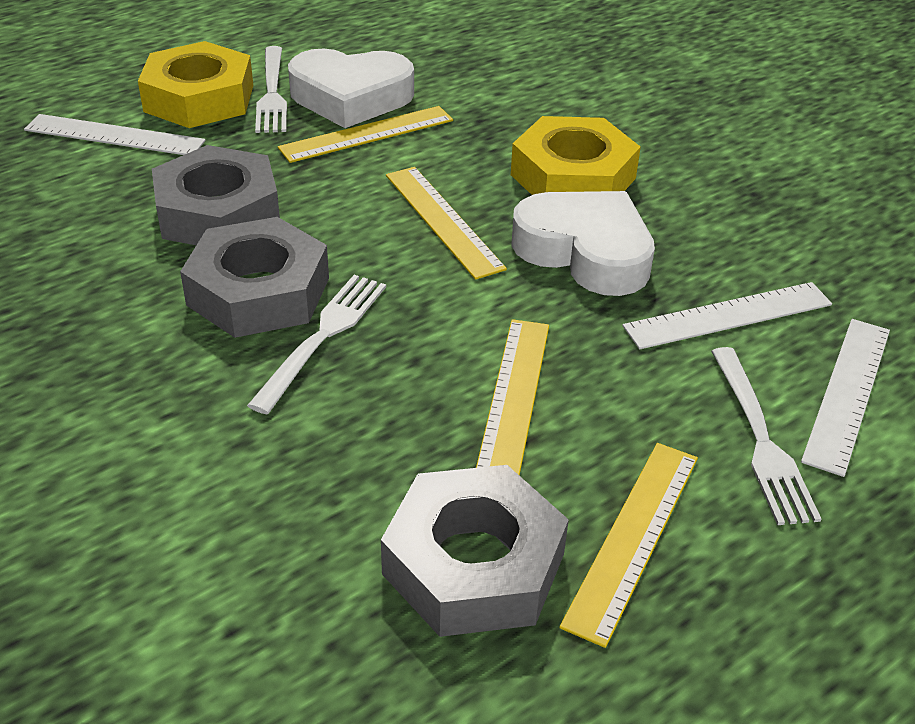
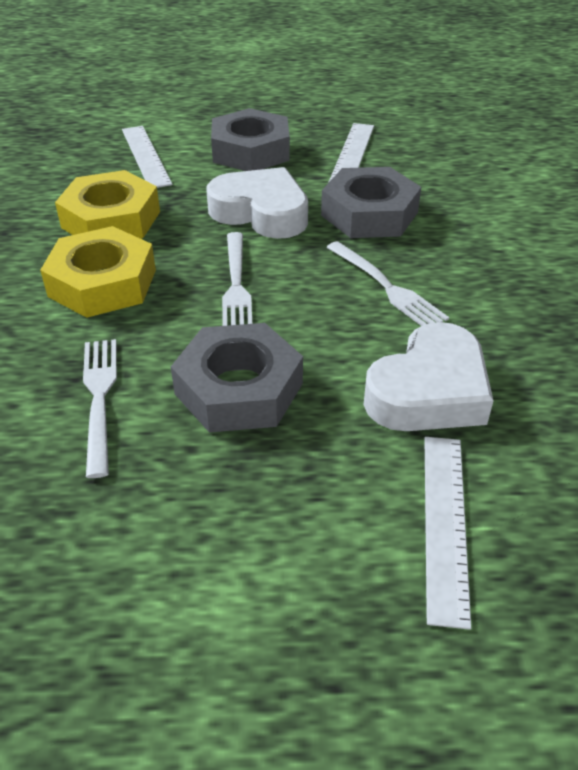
yellow ruler: [278,106,453,163] [386,167,507,280] [476,319,549,476] [559,443,698,648] = 4 -> none = 0

